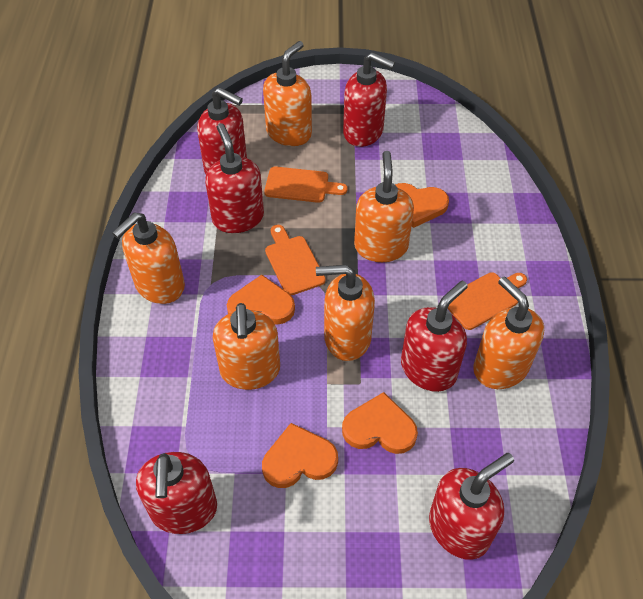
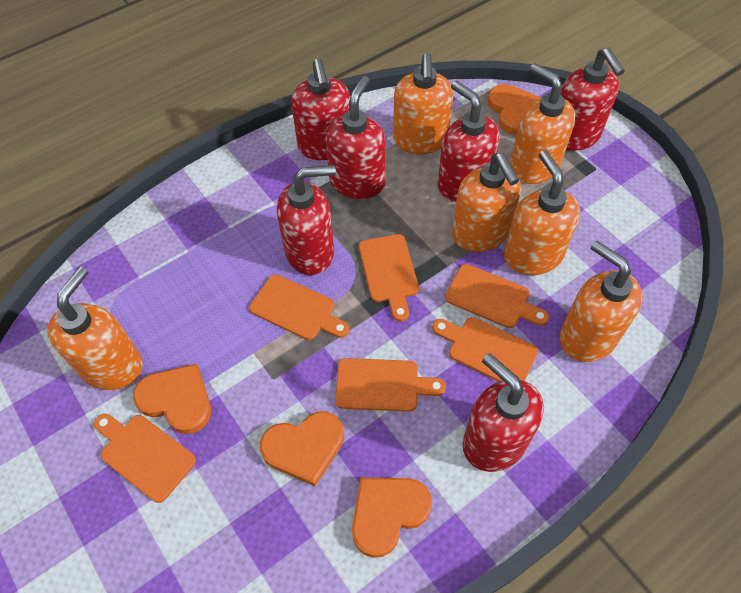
orange cutting board: [264,167,348,203] [265,225,326,295] [447,272,527,330] = 3 -> [94,414,196,503] [249,274,350,340] [335,358,446,412] [359,234,419,321] [432,317,538,382] [445,264,549,328] = 6

